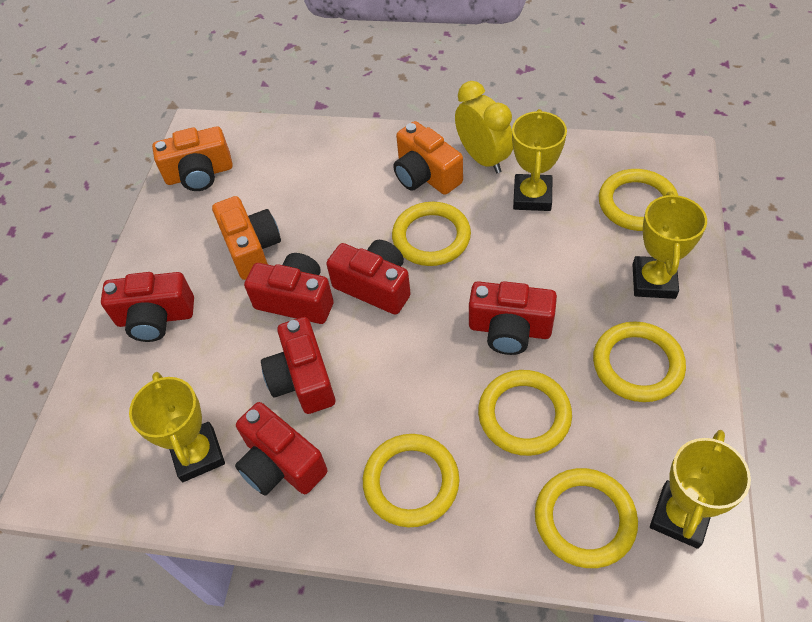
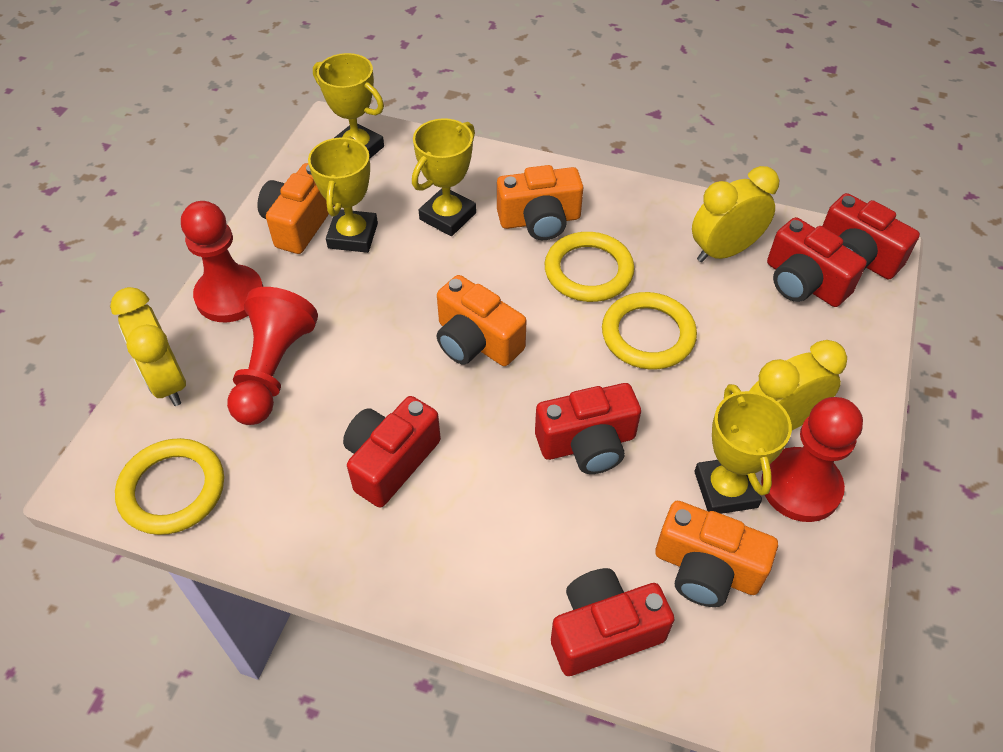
orange camera: [152,126,233,191] [212,196,281,280] [393,121,463,195] = 3 -> [258,163,334,254] [437,275,527,366] [497,165,583,240] [655,501,778,607] = 4
red camera: [101,272,194,342] [235,402,327,496] [244,253,334,324] [261,317,335,414] [326,240,411,315] [469,281,557,355] = 6 -> [343,396,441,508] [535,383,641,474] [551,568,675,676] [767,217,867,307] [823,193,920,279] = 5
red pawn: none = 0 -> [181,201,263,322] [227,287,318,425] [761,397,863,522] = 3
yellow clock: [455,81,513,173] = 1 -> [110,287,186,406] [692,166,779,262] [749,340,847,430] = 3
yellow ring: [363,434,459,527] [392,202,471,266] [478,370,572,456] [535,468,638,568] [593,321,686,402] [599,169,678,231] = 6 -> [115,438,224,535] [545,232,634,302] [602,292,697,370] = 3

